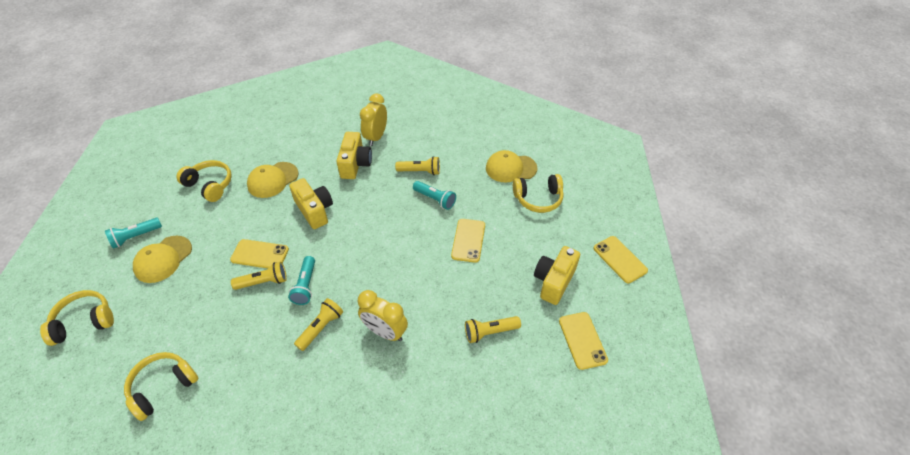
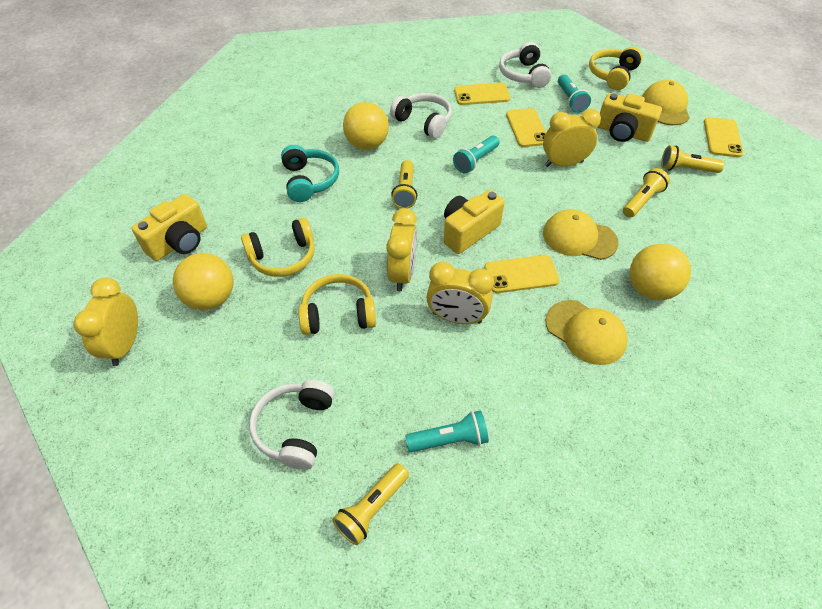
turquoise headphones: none = 0 -> [281,145,339,202] = 1
white headphones: none = 0 -> [249,380,334,470] [390,93,452,138] [499,42,552,88] = 3
yellow ball: none = 0 -> [173,253,233,310] [343,102,389,150] [630,244,691,300] = 3
yellow clock: [358,290,408,341] [360,93,387,146] = 2 -> [74,277,138,366] [386,208,417,291] [426,261,494,324] [543,108,601,167] = 4
yellow headphones: [40,290,114,346] [124,352,199,421] [176,160,232,202] [513,174,564,213] = 4 -> [241,218,315,277] [298,274,376,335] [589,47,643,90] = 3

